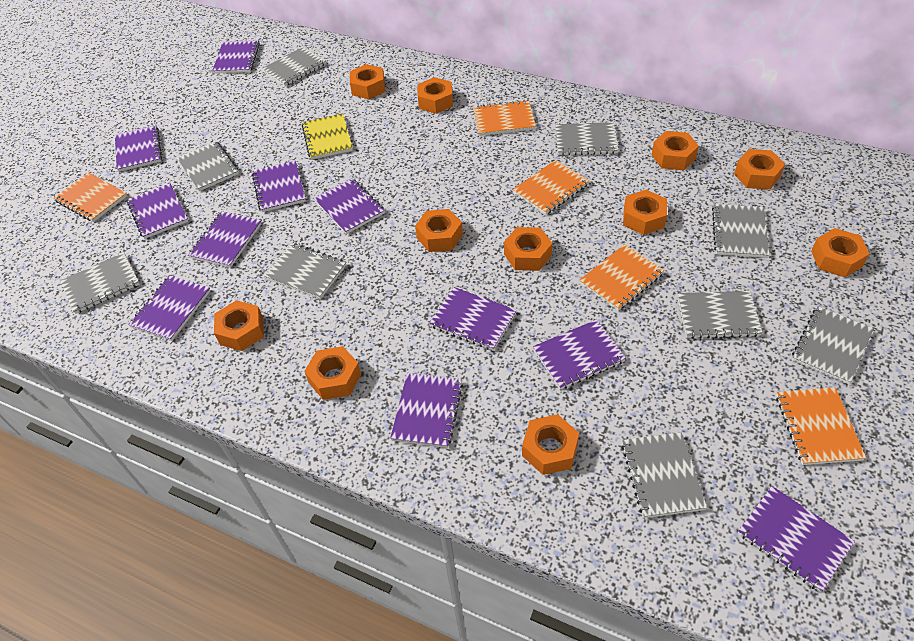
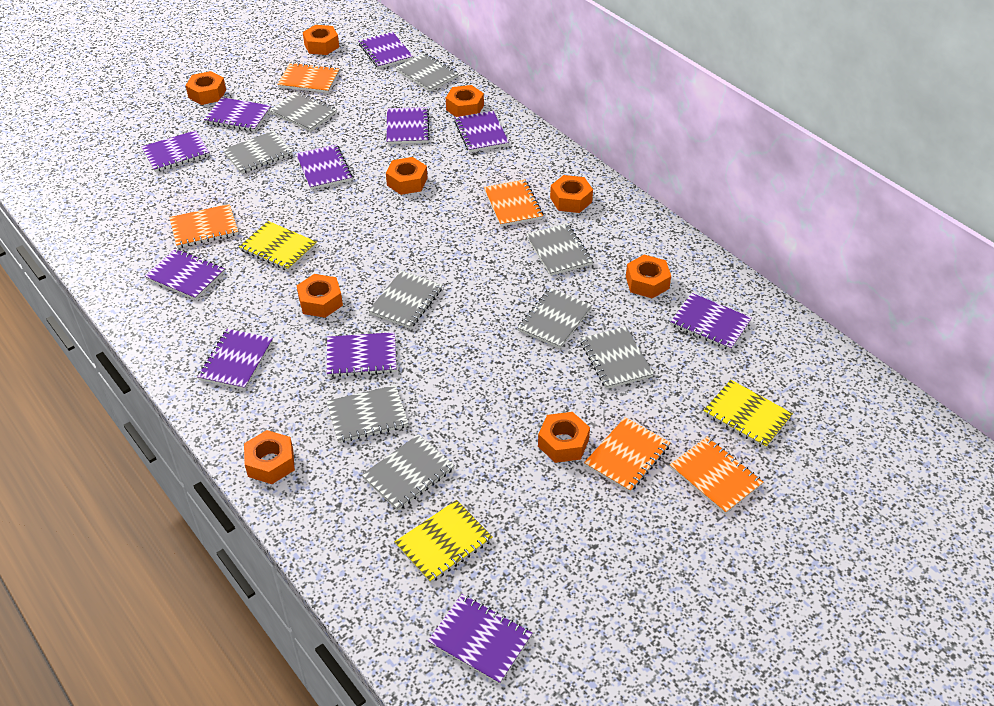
orange nut: [214,300,264,351] [304,346,361,400] [350,64,385,99] [415,209,463,252] [418,77,453,114] [504,227,552,271] [522,414,579,475] [623,190,667,235] [652,131,699,170] [734,149,785,190] [811,228,869,277] = 11 -> [186,71,226,105] [244,430,295,484] [296,274,343,318] [303,25,339,55] [386,157,428,195] [446,85,484,117] [538,412,590,463] [550,175,593,213] [626,255,671,299] = 9
yellow notebook: [302,114,353,160] = 1 -> [239,221,317,271] [395,500,493,583] [703,380,793,449] = 3

